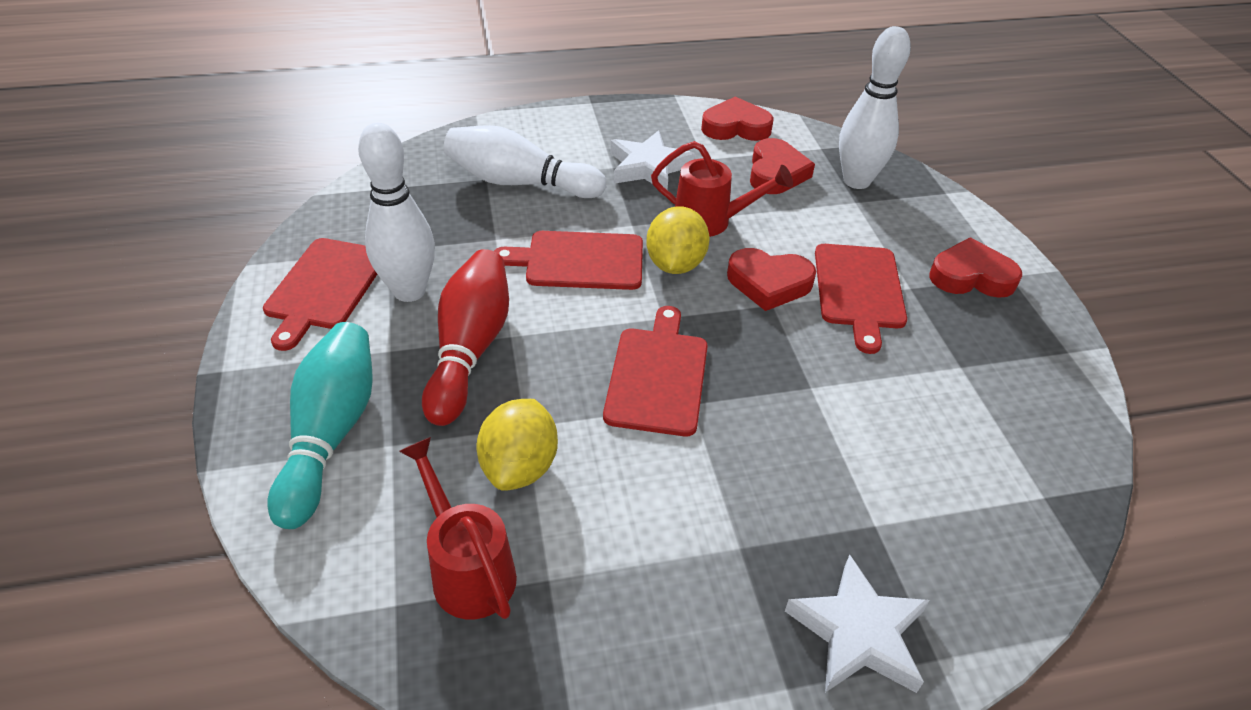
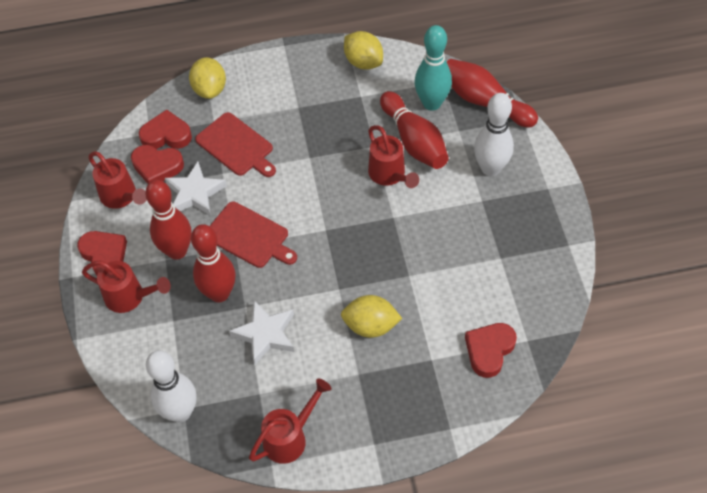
red bowling pin: [422,249,509,426] = 1 -> [145,180,192,260] [191,224,235,302] [380,91,449,169] [447,59,538,128] = 4
red cutting board: [263,238,377,351] [494,231,643,290] [603,306,708,436] [815,244,907,354] = 4 -> [195,112,276,177] [210,201,297,268] = 2
red watering can: [399,437,517,619] [651,141,793,237] = 2 -> [82,261,171,313] [88,151,147,209] [249,379,331,464] [368,125,419,188] = 4
white bowling pin: [358,123,435,302] [443,125,607,198] [839,26,911,189] = 3 -> [146,350,196,422] [474,93,514,176] = 2
yellow lemon: [477,399,558,491] [646,206,710,274] = 2 -> [189,57,226,99] [341,295,402,338] [344,31,383,70] = 3

